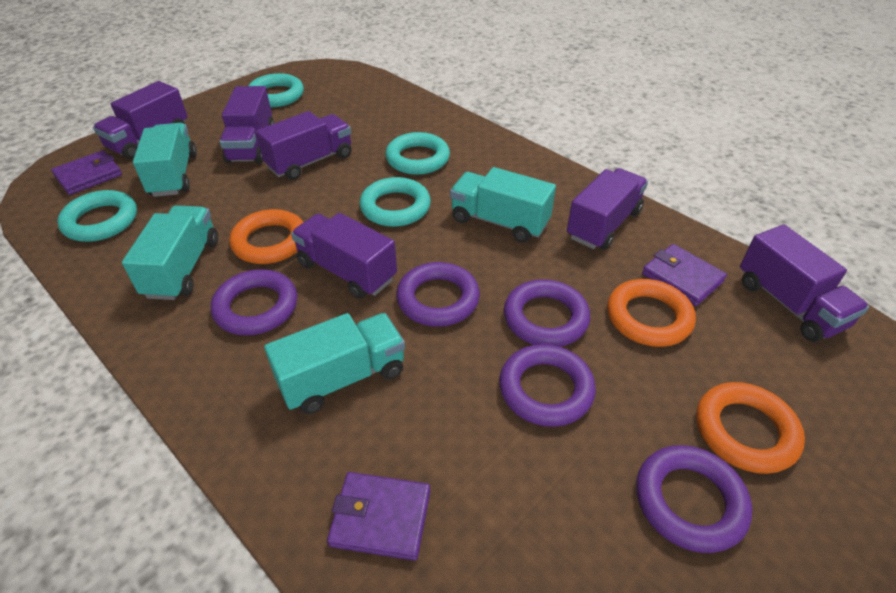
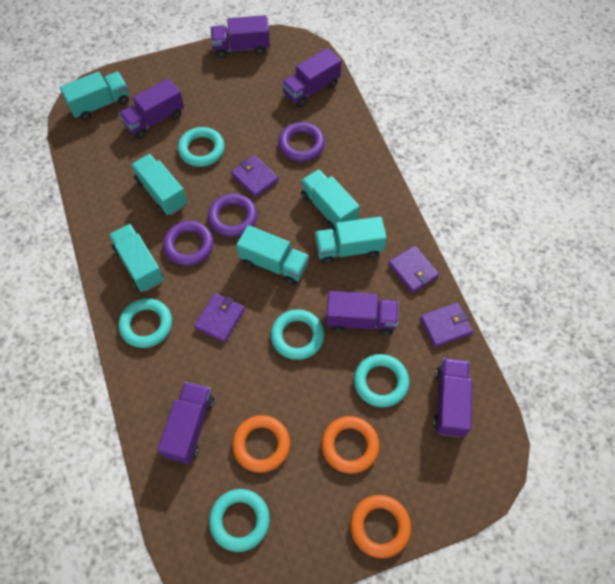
purple ring: [211,269,297,336] [396,262,480,327] [499,344,596,427] [504,279,590,347] [636,445,752,553] = 5 -> [163,221,214,266] [208,194,257,237] [278,122,325,162] = 3
purple wallet: [51,150,122,195] [327,472,430,561] [642,244,727,306] = 3 -> [194,293,245,343] [231,155,279,198] [388,245,439,293] [420,302,473,347] = 4
turquoise ring: [57,190,137,242] [248,73,304,107] [360,177,431,227] [385,132,450,175] = 4 -> [119,298,172,348] [178,127,225,167] [209,489,270,552] [271,309,324,360] [354,354,409,407] = 5
turquoise truck: [122,205,218,300] [133,123,197,197] [264,313,405,414] [450,167,556,243] = 4 -> [60,72,129,121] [109,224,164,292] [131,154,187,215] [236,225,309,285] [301,169,360,231] [315,217,387,264] = 6

